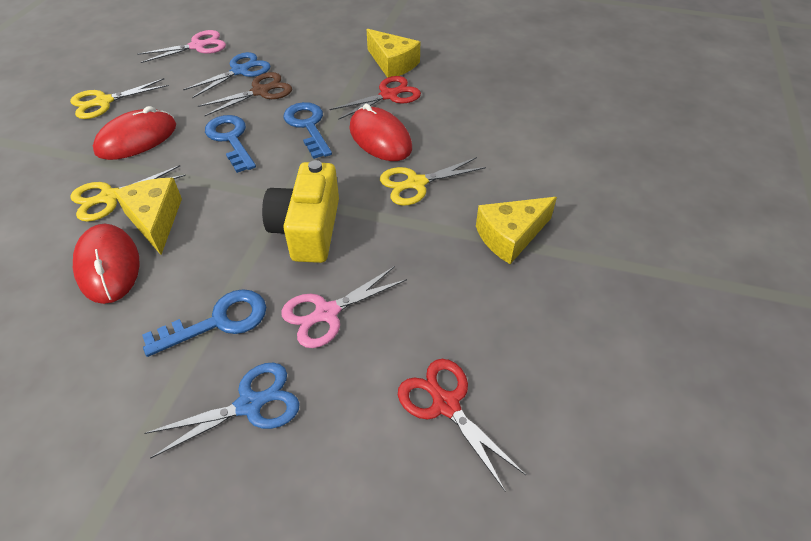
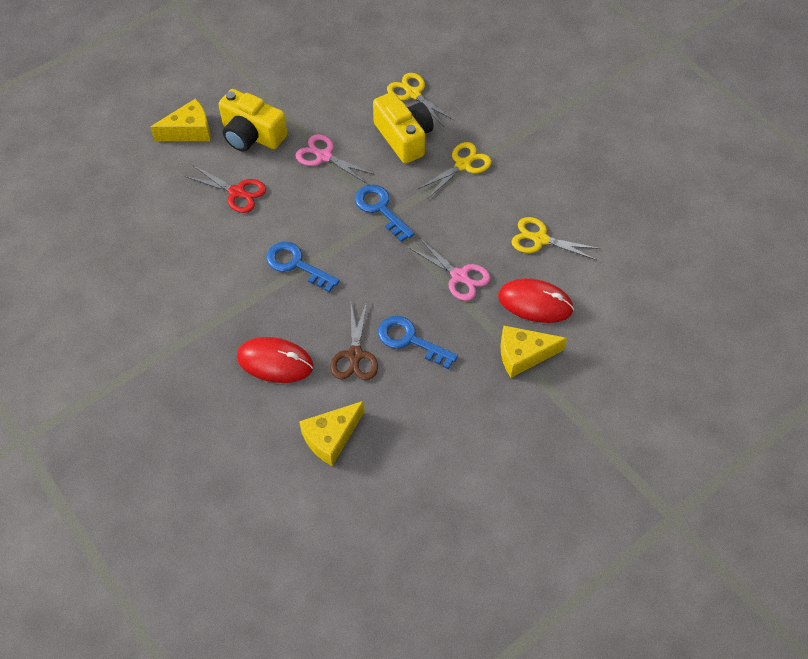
blue scissors: [144,363,300,458] [183,52,271,98] = 2 -> none = 0
red mouse: [73,224,140,304] [93,106,176,160] [349,103,412,161] = 3 -> [237,337,314,383] [498,278,574,323] = 2
red scissors: [330,76,421,120] [398,359,526,491] = 2 -> [185,166,266,213] = 1
yellow camera: [262,160,339,263] = 1 -> [218,89,287,152] [373,92,434,164] = 2

